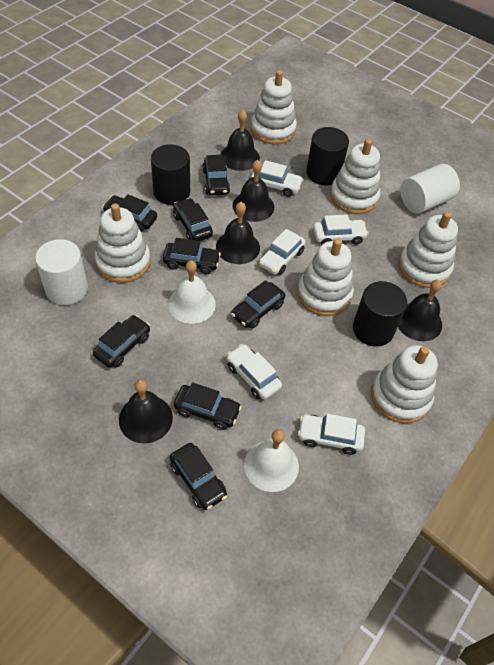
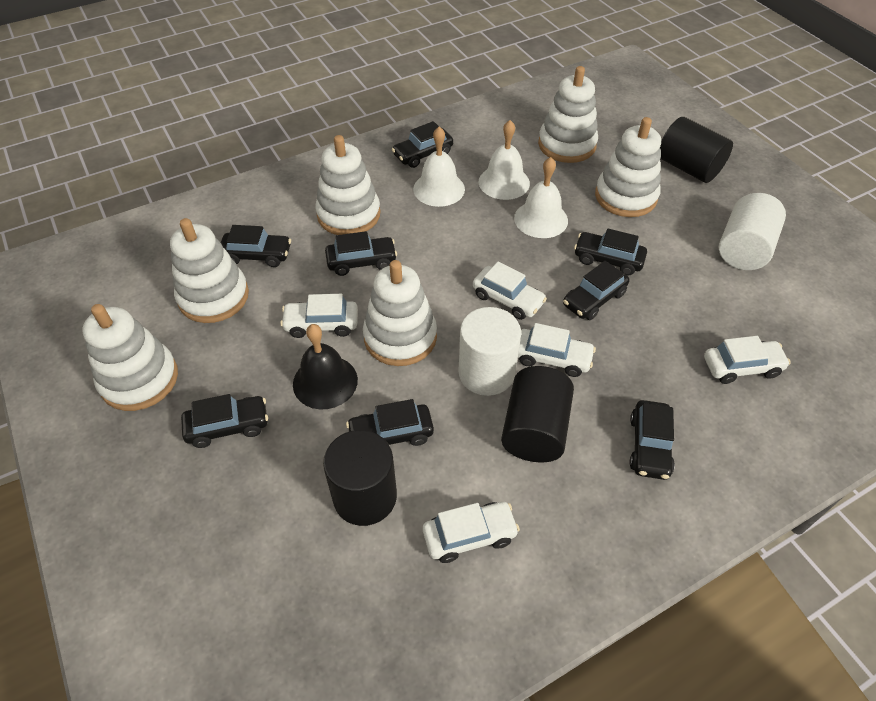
black bell: [119,379,173,443] [216,202,260,264] [220,110,260,171] [233,160,274,222] [398,280,442,341] = 5 -> [293,324,358,409] = 1
white bell: [168,260,216,324] [244,429,299,492] = 2 -> [413,127,465,207] [479,120,530,200] [514,157,568,238] = 3

